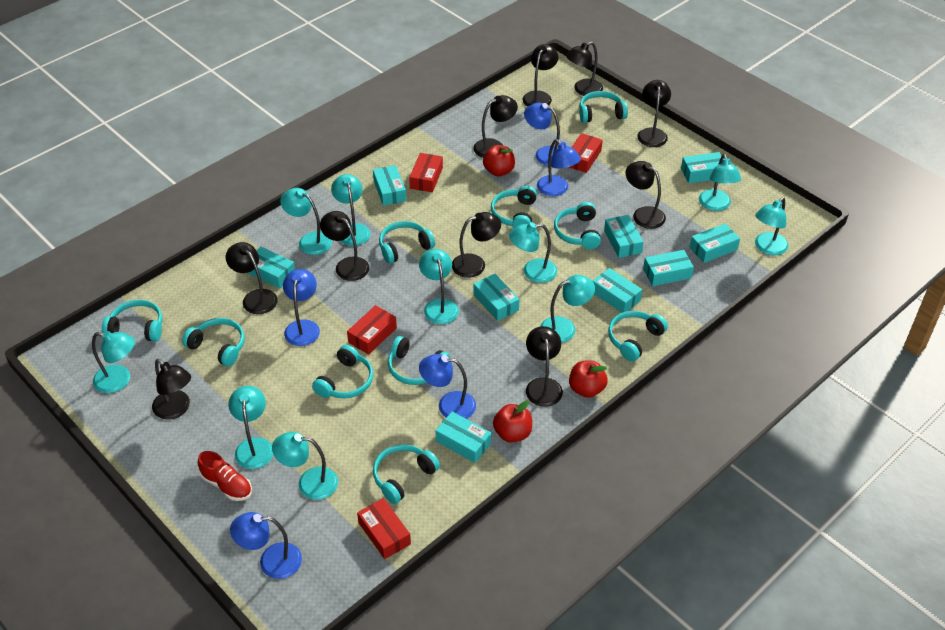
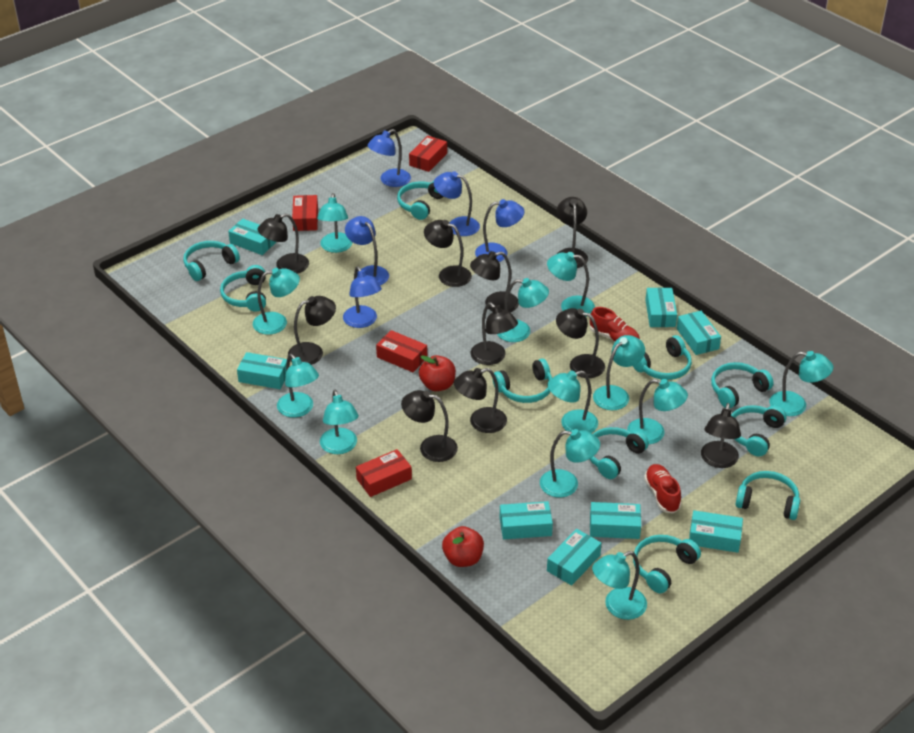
red apple: [483,145,515,176] [493,401,532,442] [569,360,608,398] = 3 -> [419,355,456,391] [442,526,484,567] = 2
red shoe: [198,451,252,501] = 1 -> [590,307,640,342] [644,464,681,513] = 2
turquoise box: [248,247,295,289] [373,165,406,206] [435,412,491,463] [474,274,520,321] [593,268,642,313] [604,215,644,258] [643,250,694,286] [681,152,721,183] [690,223,740,263] = 9 -> [228,219,276,255] [237,352,287,389] [500,501,553,539] [547,529,602,586] [590,502,641,539] [645,287,677,327] [677,311,721,355] [689,510,743,553] = 8
turquoise lamp: [92,331,135,393] [228,386,273,469] [272,432,338,500] [280,188,332,255] [331,174,370,246] [419,249,459,324] [509,222,557,283] [540,275,595,343] [699,154,741,211] [755,197,789,256] = 10 -> [253,268,300,335] [277,354,319,418] [317,193,353,253] [320,390,359,454] [497,278,549,342] [540,429,600,498] [547,252,595,317] [547,370,598,433] [592,551,647,620] [593,335,645,410] [627,379,688,444] [770,351,833,416] = 12

